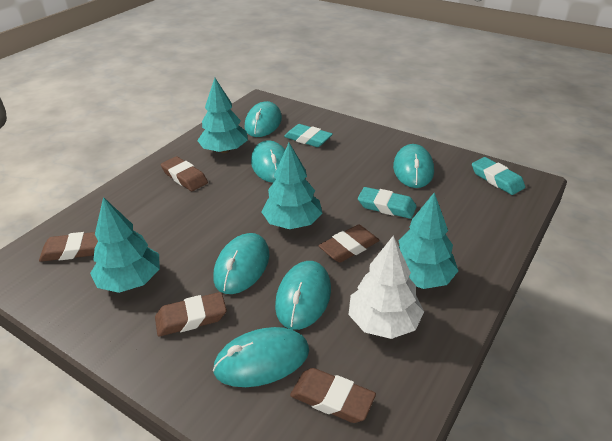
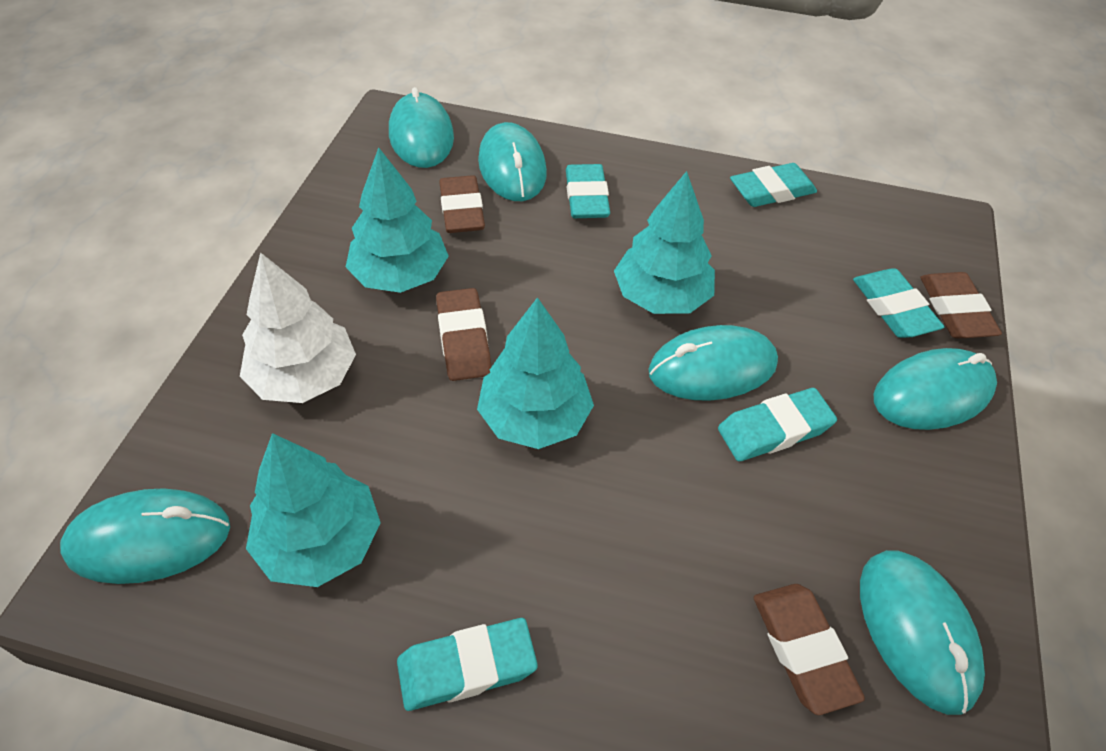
brown eraser: [39,232,98,262] [155,292,227,337] [161,156,208,191] [290,368,376,423] [319,225,380,263] = 5 -> [436,288,491,381] [439,175,485,233] [754,584,865,715] [920,272,1002,338] = 4
turquoise eraser: [284,124,333,147] [358,187,417,219] [472,157,525,195] = 3 -> [397,618,538,711] [566,164,610,218] [718,388,837,461] [730,163,817,207] [853,268,944,338] = 5

